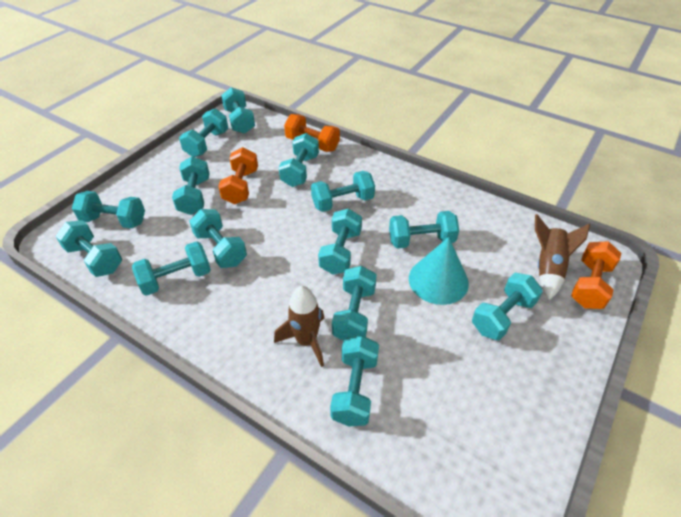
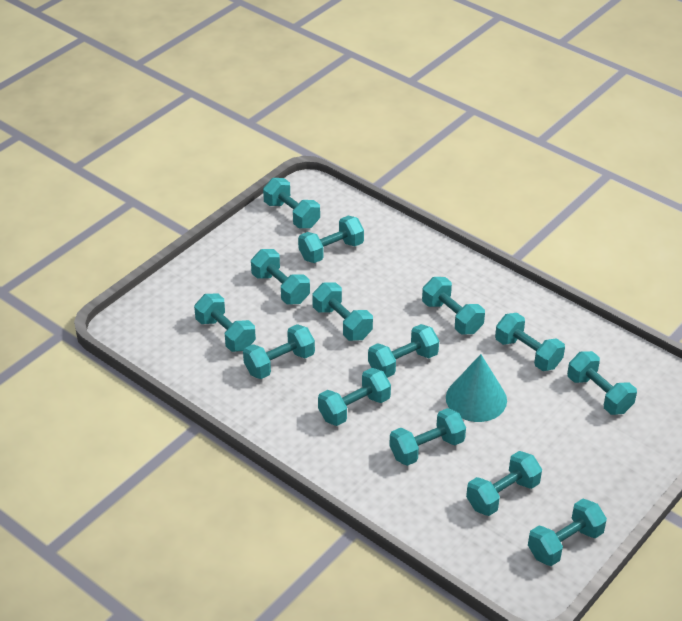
brown rocket: [274,286,324,367] [535,214,590,300] = 2 -> none = 0
orange dumbbell: [218,147,258,204] [284,114,340,152] [571,241,621,309] = 3 -> none = 0

